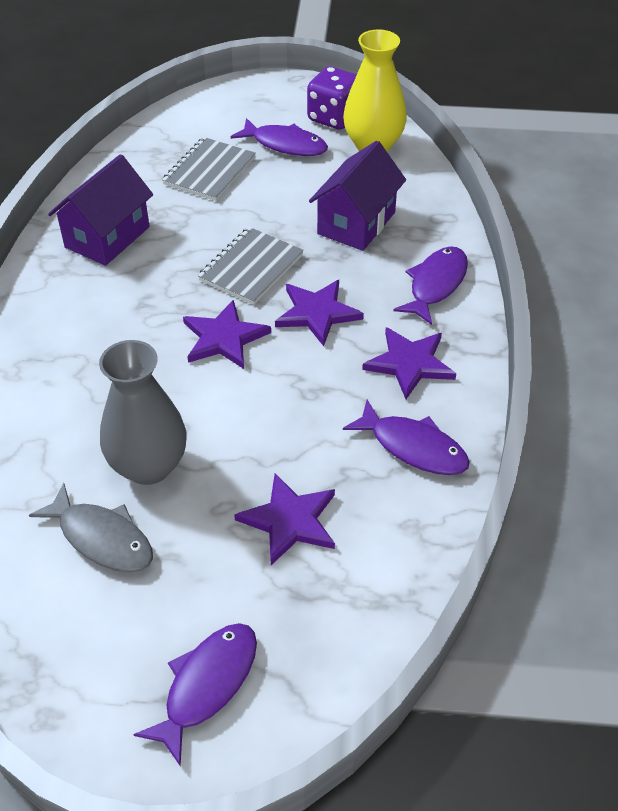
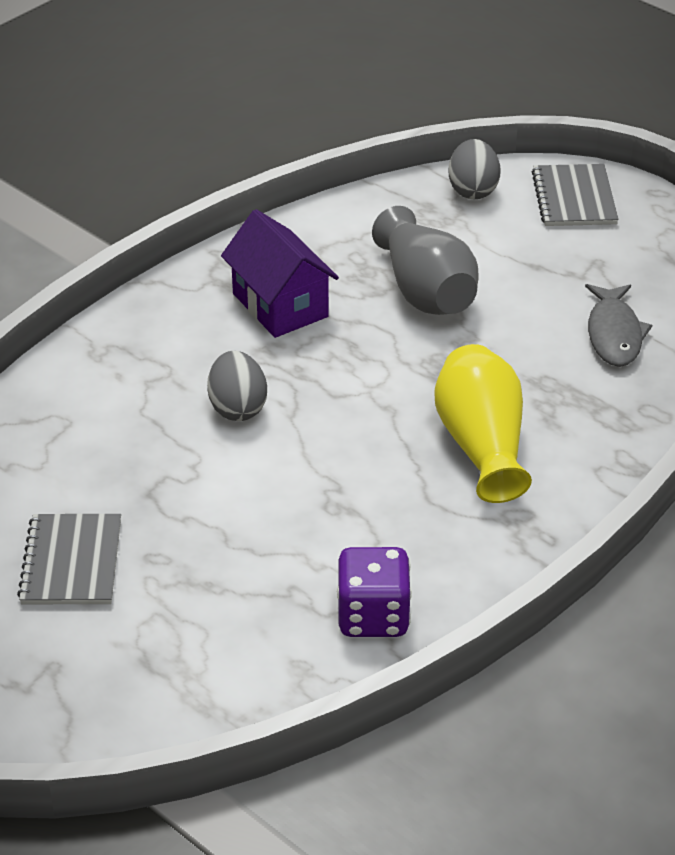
grey egg: none = 0 -> [207,351,267,421] [448,139,501,199] = 2
purple fish: [133,623,257,766] [231,118,328,156] [343,400,470,475] [393,246,468,325] = 4 -> none = 0
purple house: [48,154,153,266] [309,141,406,251] = 2 -> [221,209,339,338] = 1
purple star: [183,300,271,369] [234,473,335,565] [275,280,364,346] [362,327,456,399] = 4 -> none = 0

